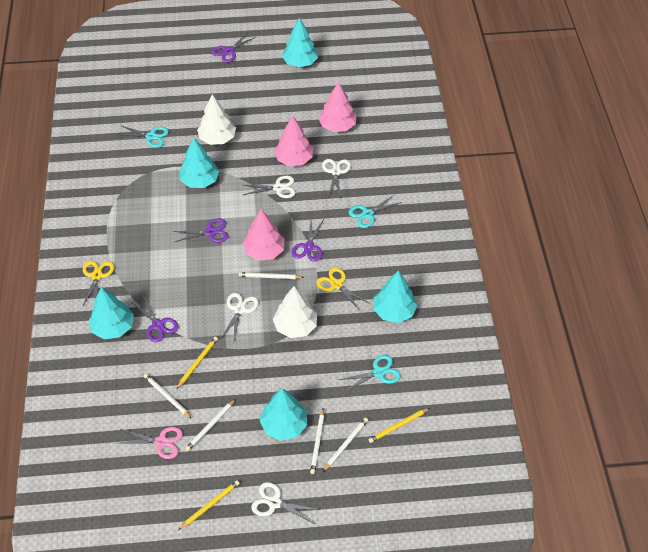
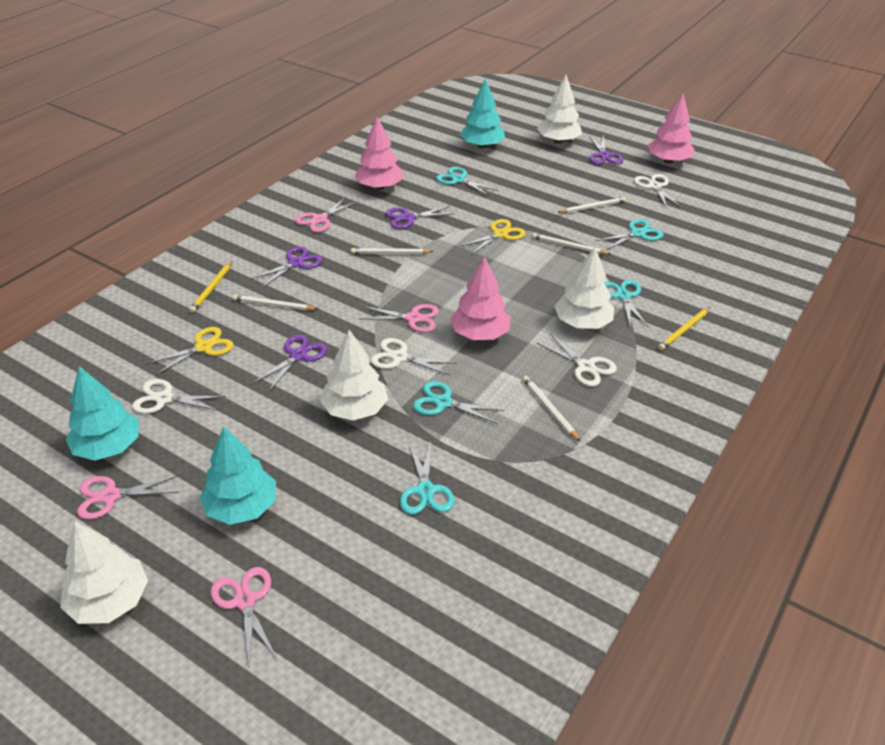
pink scissors: [117,427,183,459] = 1 -> [77,475,180,520] [211,567,277,666] [295,197,357,232] [360,304,439,333] = 4
turquoise scissors: [116,125,169,148] [338,355,401,392] [348,194,402,228] = 3 -> [400,441,455,515] [413,381,504,424] [436,167,499,196] [595,219,664,250] [604,280,649,328] = 5
turquoise tree: [89,287,134,339] [180,138,219,188] [260,388,307,441] [282,18,318,67] [373,271,417,323] = 5 -> [66,366,139,460] [200,427,276,525] [460,78,505,149] = 3
white tree: [197,95,236,145] [273,286,317,338] = 2 -> [60,521,148,624] [320,330,388,420] [537,75,582,144] [554,247,614,329] = 4
yellow pencil: [177,337,218,389] [178,480,240,530] [368,408,430,443] = 3 -> [190,261,232,313] [658,307,711,350] = 2

